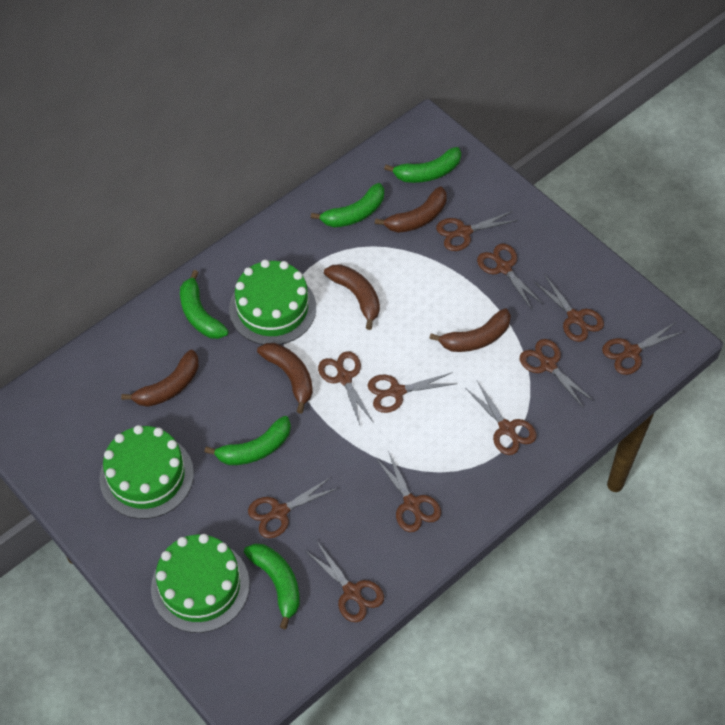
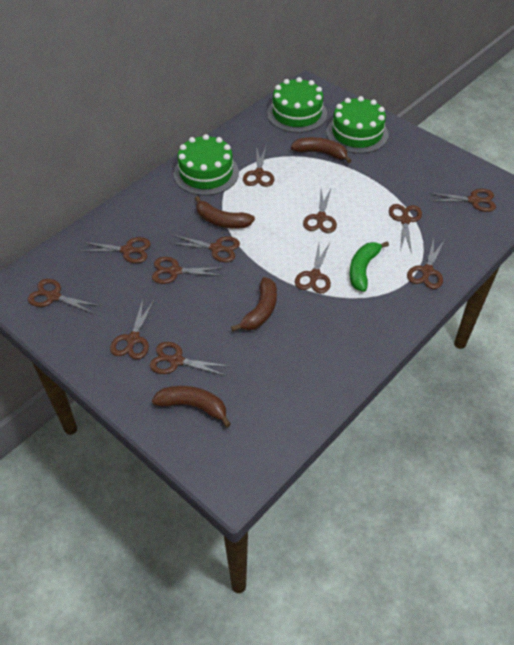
brown banana: [121,350,199,407] [257,343,313,414] [324,264,380,330] [375,187,447,233] [429,308,511,352] = 5 -> [152,386,231,427] [195,196,255,229] [231,277,277,331] [291,137,352,163] = 4
brown scissors: [248,477,338,538] [306,542,384,622] [318,351,374,427] [368,372,455,413] [375,451,441,532] [436,211,518,251] [465,381,537,455] [477,243,543,310] [520,339,595,408] [534,274,604,342] [602,322,683,375] = 11 -> [28,279,101,314] [80,237,151,263] [110,299,155,360] [150,342,229,376] [152,257,224,284] [170,235,240,262] [243,146,275,187] [295,243,331,294] [303,189,337,233] [389,204,422,254] [407,238,445,289] [429,189,496,212] = 12
green banana: [180,270,229,339] [205,416,291,465] [244,544,300,629] [311,183,384,227] [384,147,461,183] = 5 -> [349,241,389,292] = 1

